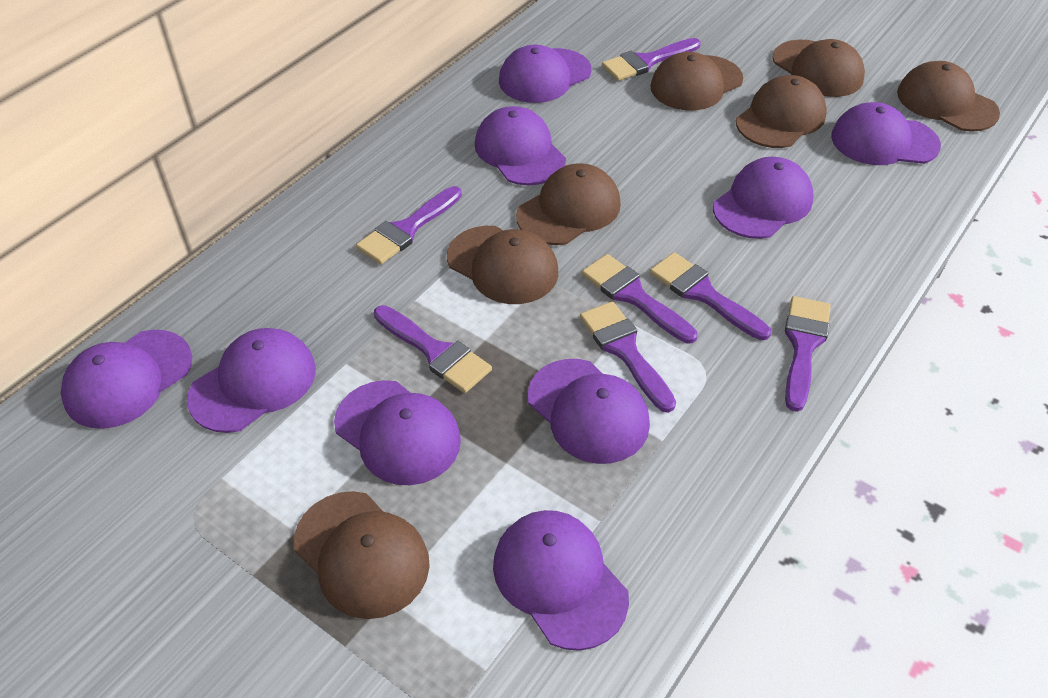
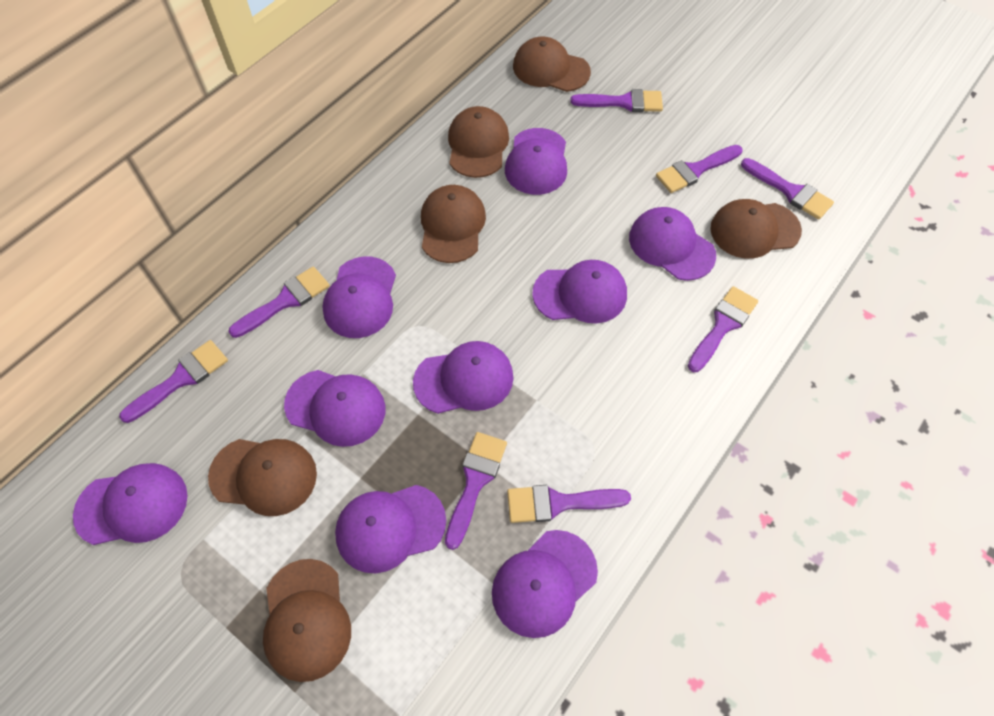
brown cap: [294,491,430,619] [447,226,558,304] [516,163,621,245] [650,52,743,111] [736,75,827,148] [772,39,865,97] [897,61,1000,132] = 7 -> [208,439,317,516] [263,559,351,682] [421,185,486,263] [448,106,509,178] [513,37,591,92] [710,199,802,259] = 6
purple brush: [356,186,462,264] [374,305,492,393] [580,301,676,413] [582,254,698,344] [602,38,701,81] [650,252,771,340] [785,296,831,412] = 7 -> [119,340,228,423] [228,266,330,338] [445,432,507,550] [507,485,631,523] [570,89,663,112] [656,145,743,193] [688,286,758,372] [741,158,834,220] = 8

